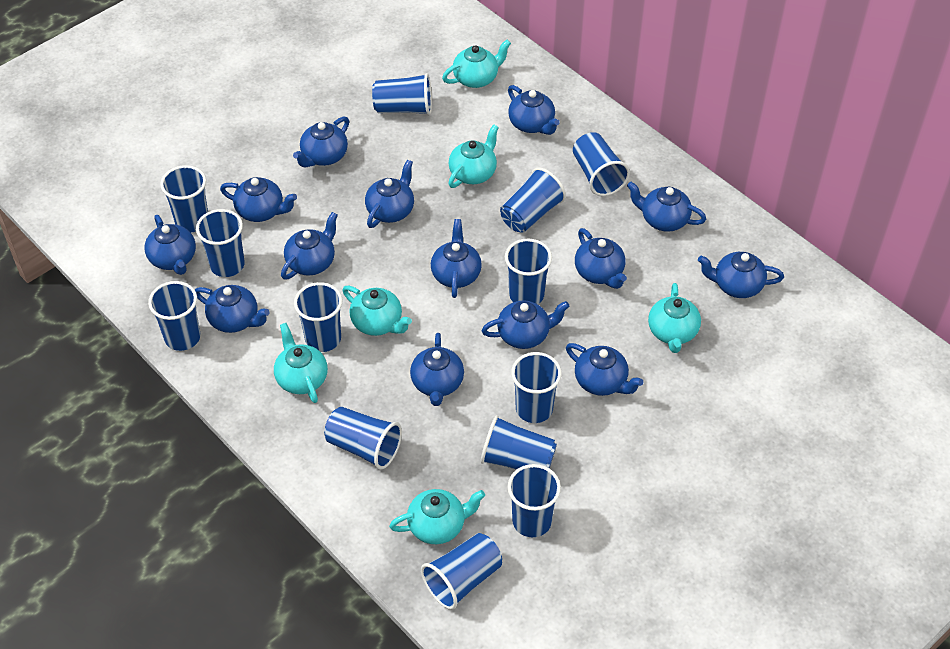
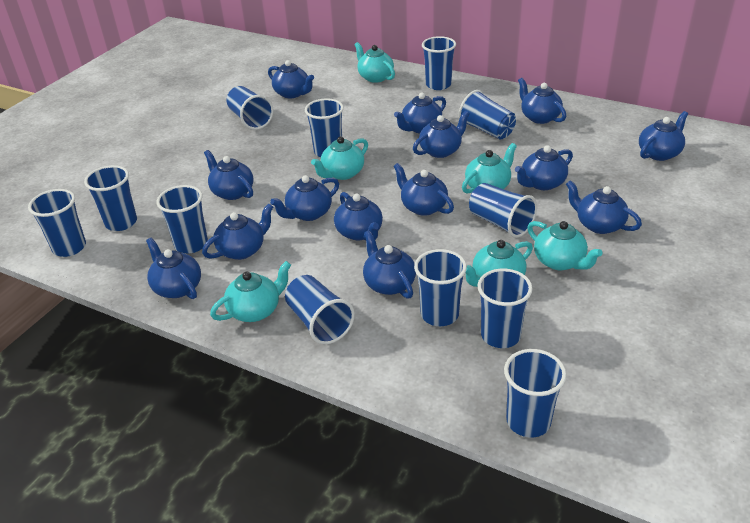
blue cup: [148,281,201,351] [160,165,208,232] [196,209,245,277] [294,282,343,352] [324,407,402,470] [372,73,432,115] [421,533,502,610] [481,415,557,470] [500,167,566,233] [505,239,552,304] [508,464,561,537] [511,352,562,423] [573,132,630,196] = 13 -> [28,189,86,257] [84,165,137,231] [156,185,208,253] [227,86,274,130] [285,275,355,344] [305,98,344,157] [414,249,467,326] [422,36,456,90] [458,90,516,139] [469,183,537,238] [478,269,533,348] [504,349,567,438] = 12

